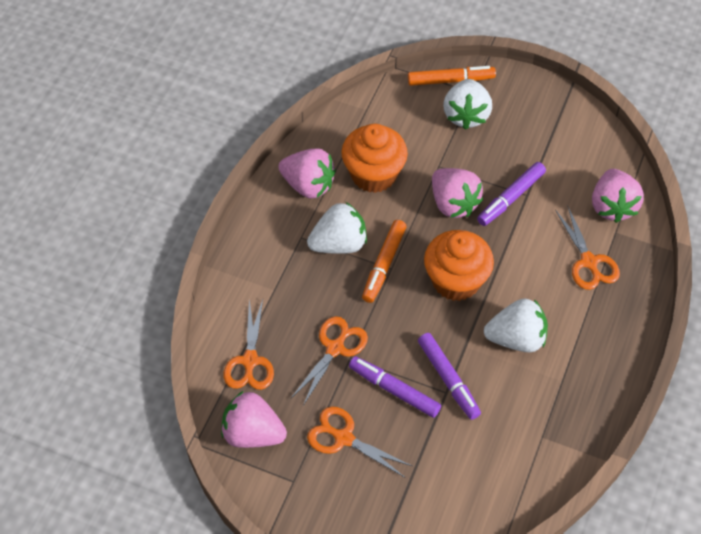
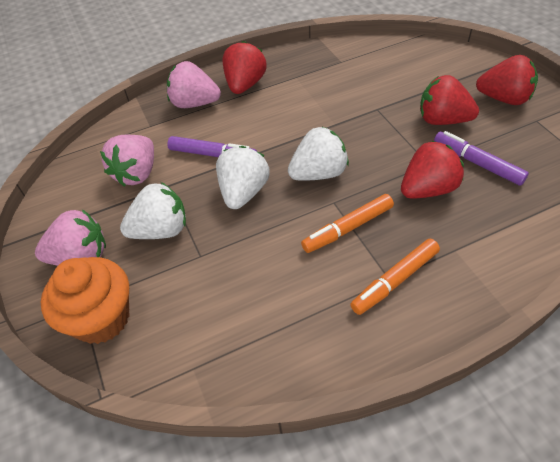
orange cupcake: [341,124,408,193] [424,230,494,301] = 2 -> [41,257,130,344] = 1
orange scissors: [223,299,274,390] [291,316,368,406] [307,407,412,477] [555,207,620,290] = 4 -> none = 0
pink strawberry: [221,391,287,448] [278,148,336,199] [432,168,483,218] [592,169,644,223] = 4 -> [35,209,106,266] [100,135,154,186] [167,61,221,108] = 3
purple marker: [349,356,441,418] [418,333,481,420] [477,162,546,226] = 3 -> [167,136,257,157] [434,131,529,186] = 2
red strawberry: none = 0 -> [223,41,267,94] [401,141,464,199] [420,75,479,125] [476,55,538,105] = 4

